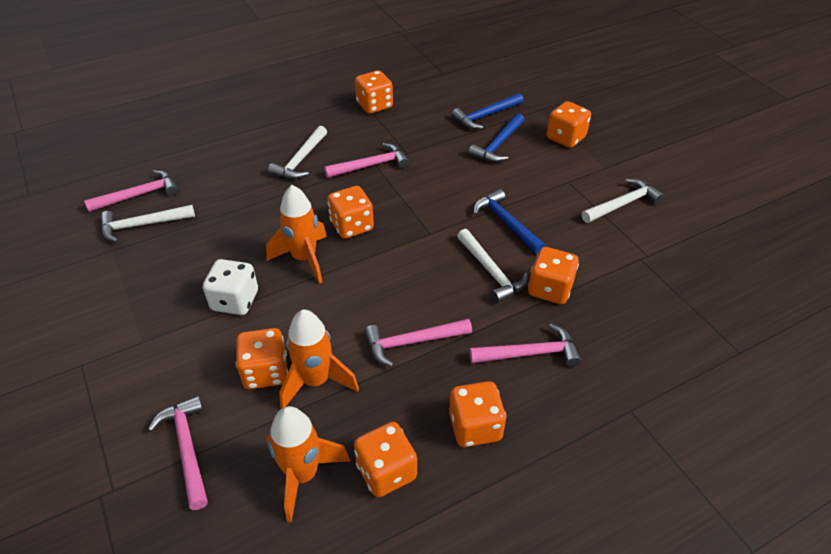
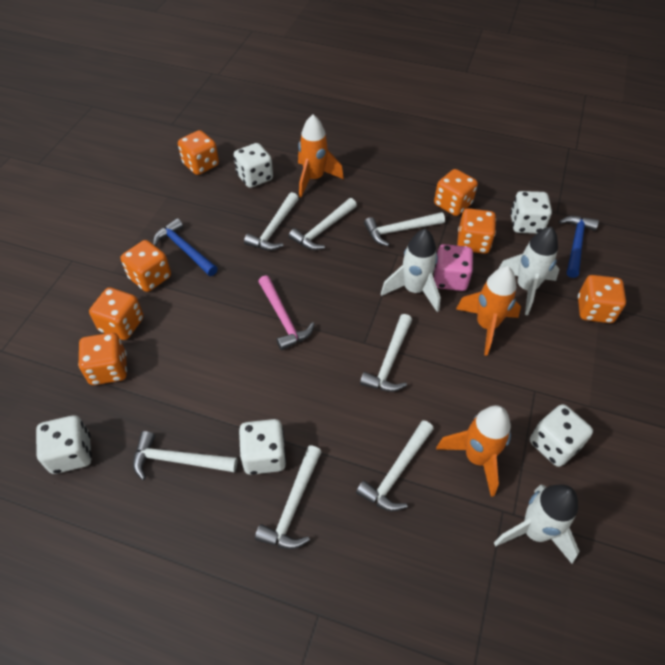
blue hammer: [452,93,523,129] [469,113,524,162] [473,189,546,254] = 3 -> [153,218,218,276] [559,216,599,278] = 2
pink dice: none = 0 -> [434,244,473,291] = 1
pink hammer: [84,170,179,212] [148,396,208,510] [324,143,409,178] [364,319,472,367] [469,324,581,367] = 5 -> [258,275,314,350] = 1
white dice: [203,259,258,315] = 1 -> [36,415,92,474] [234,143,273,188] [239,419,286,475] [510,191,552,234] [530,404,593,467] = 5
white hammer: [100,205,195,242] [268,126,327,179] [457,229,528,303] [582,178,664,223] = 4 -> [133,431,237,480] [244,192,299,251] [255,445,322,549] [289,198,357,250] [356,420,434,512] [360,314,412,392] [364,212,445,246] = 7
white rocket: none = 0 -> [381,229,440,312] [494,484,580,564] [499,227,560,315] = 3

